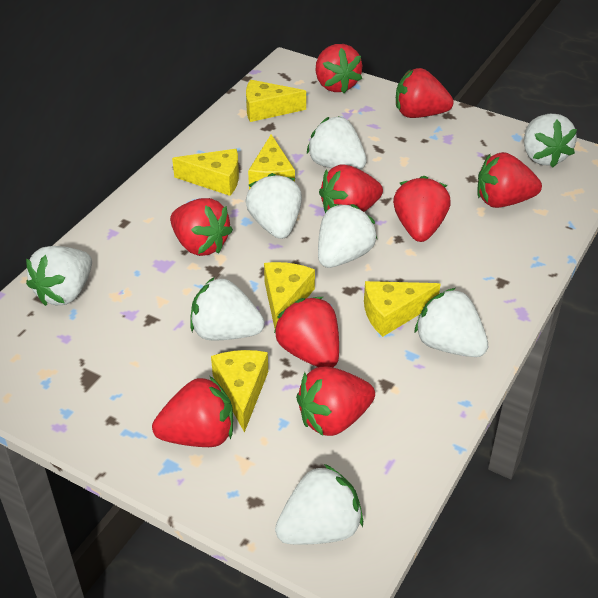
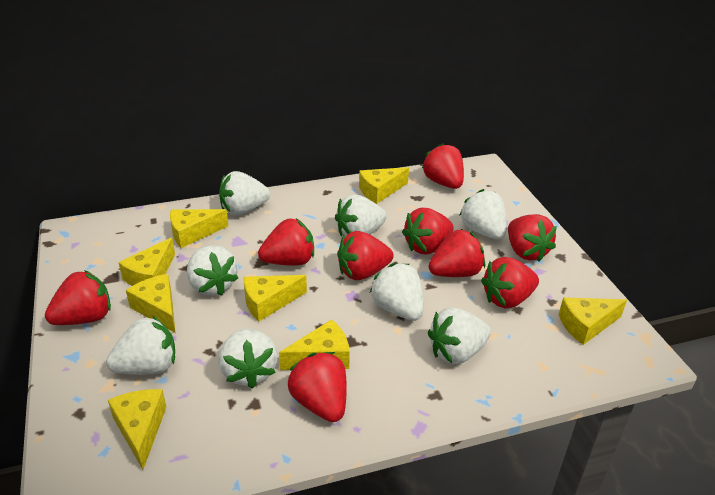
yellow cheese: [172,149,239,196] [211,350,268,433] [246,80,306,122] [248,134,295,189] [264,262,315,333] [364,281,441,337] = 6 -> [108,389,166,469] [118,238,175,286] [126,274,175,333] [170,209,228,248] [244,275,307,322] [279,319,350,370] [359,167,409,204] [559,298,627,345] = 8

